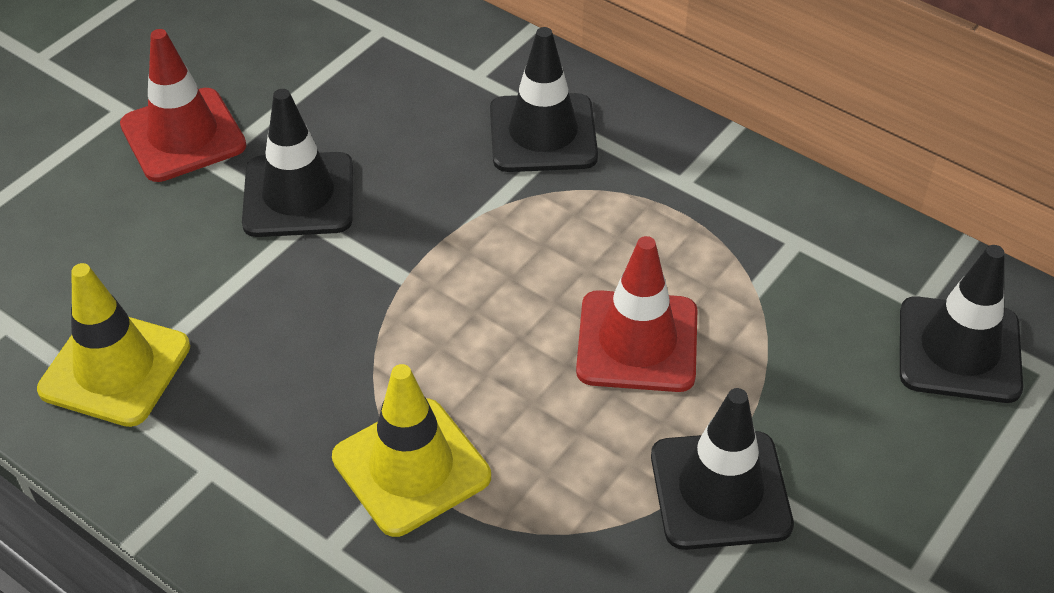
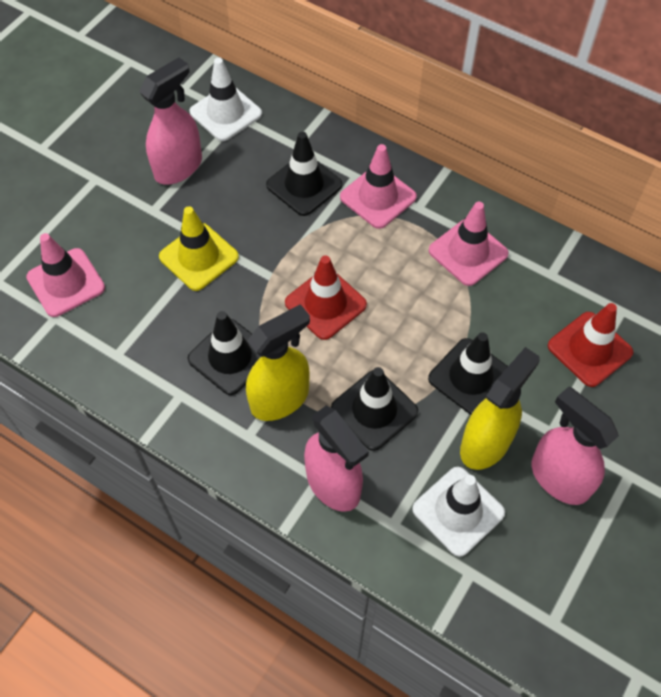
pink spray bottle: none = 0 -> [139,57,202,184] [304,405,369,512] [531,386,619,505] = 3
pink traffic cone: none = 0 -> [26,233,105,317] [340,144,417,229] [429,202,509,286] = 3
white traffic cone: none = 0 -> [190,57,262,141] [412,467,505,557] = 2
yellow spray bottle: none = 0 -> [246,304,310,421] [460,347,540,470] = 2
yellow traffic cone: [37,263,190,427] [332,364,491,537] = 2 -> [159,206,239,291] = 1

